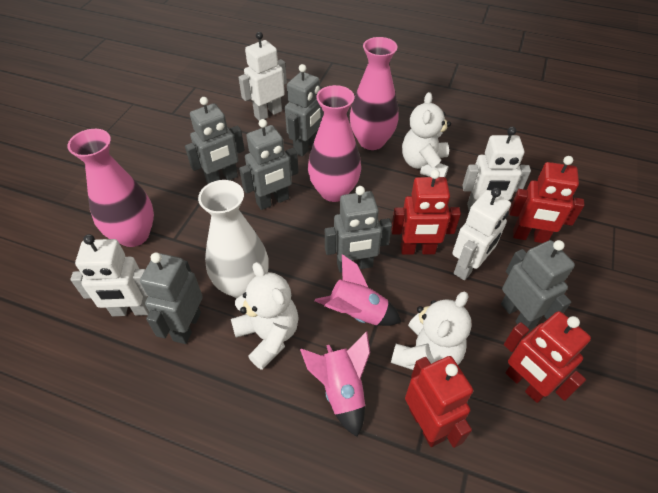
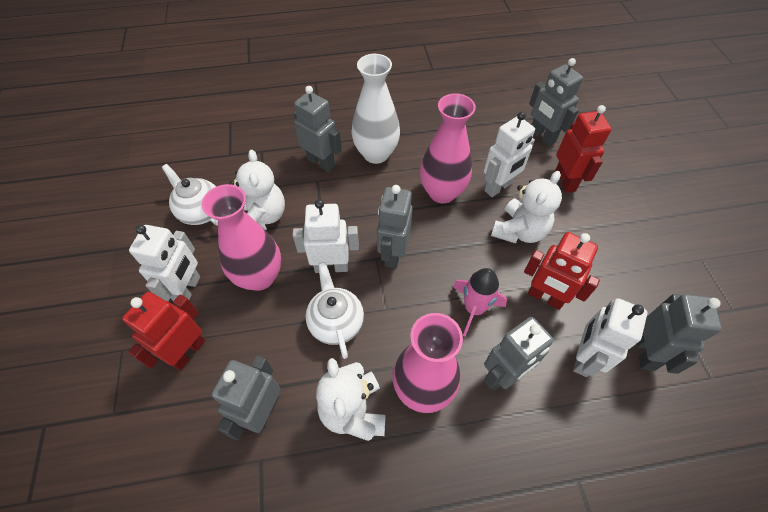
pink rocket: [300,332,370,437] [314,254,401,326] = 2 -> [453,268,507,336] = 1
red robot: [391,170,461,255] [405,356,473,448] [504,311,591,403] [509,156,585,243] = 4 -> [122,292,205,371] [524,232,600,310] [555,105,612,193] = 3
white teapot: none = 0 -> [162,164,218,225] [306,262,364,359] = 2

